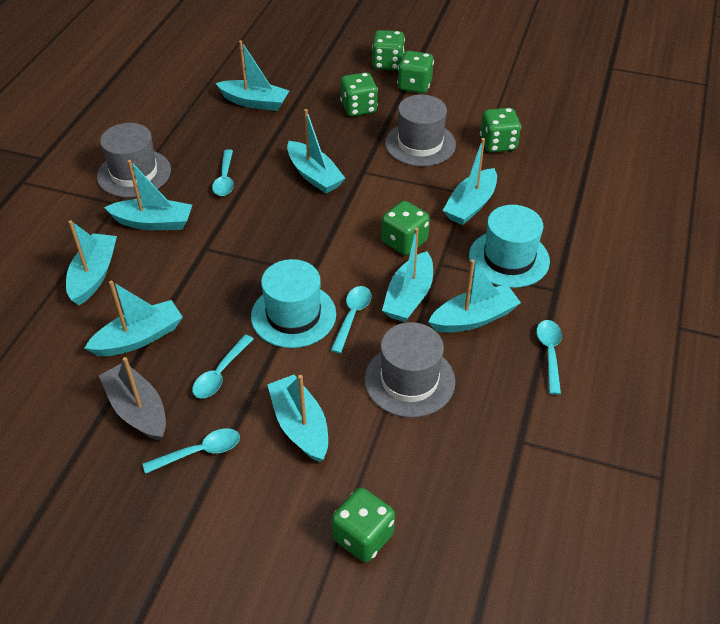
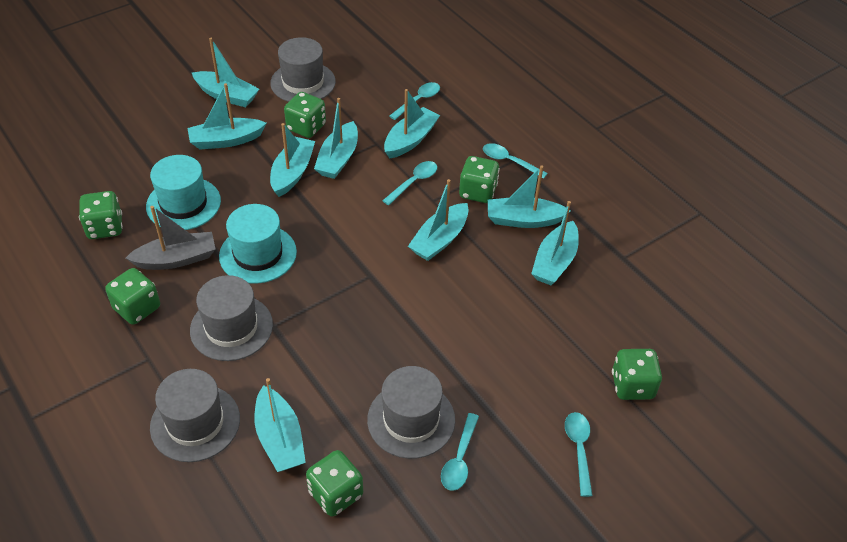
grey hat: [97,123,171,198] [364,322,455,418] [385,95,456,166] = 3 -> [150,369,240,462] [190,275,273,361] [270,37,336,102] [367,366,455,459] = 4

